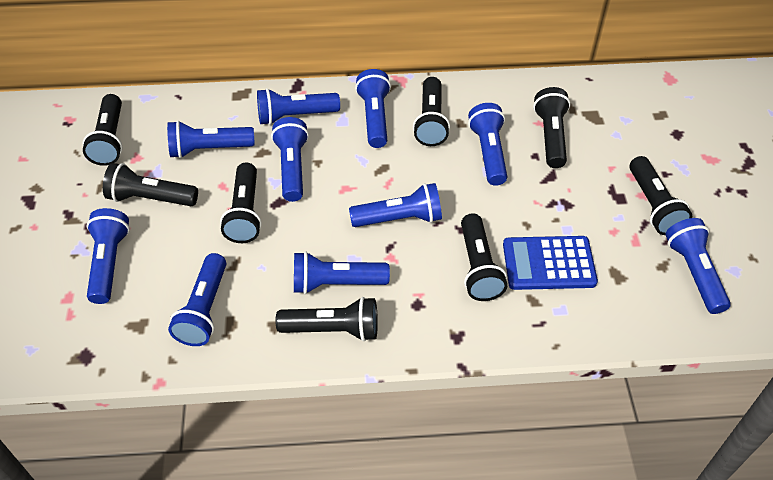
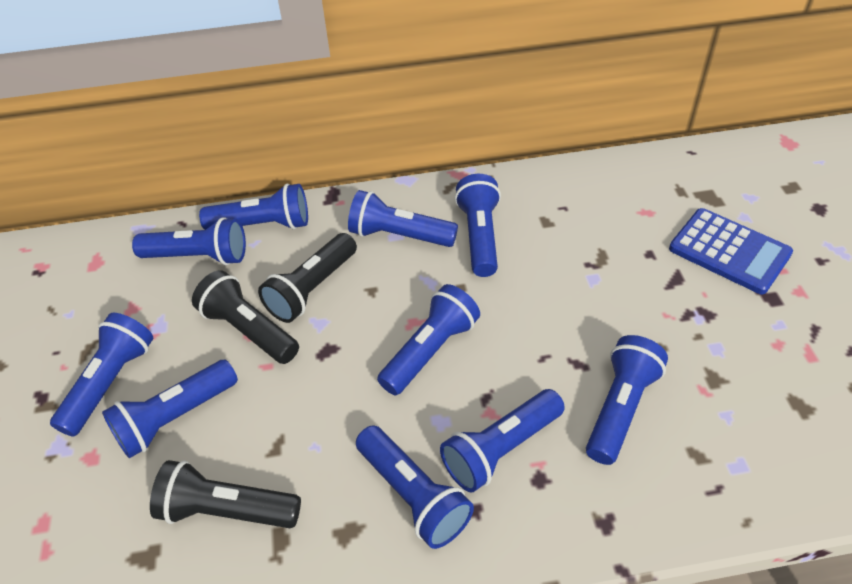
black flashlight: [83,94,122,166] [103,163,198,206] [220,162,262,243] [276,297,378,342] [413,77,450,146] [461,214,507,301] [533,87,570,168] [629,156,692,235] = 8 -> [150,460,301,528] [192,270,299,364] [258,233,357,323] = 3

